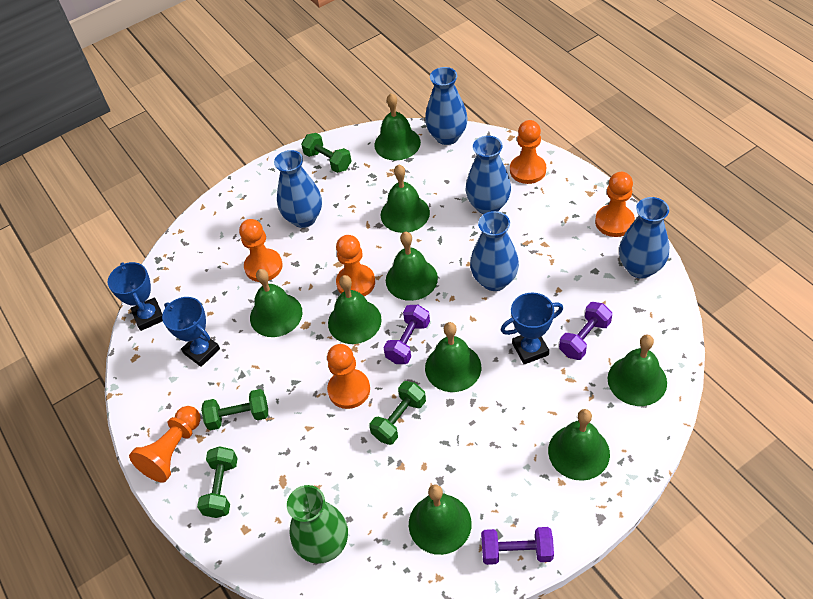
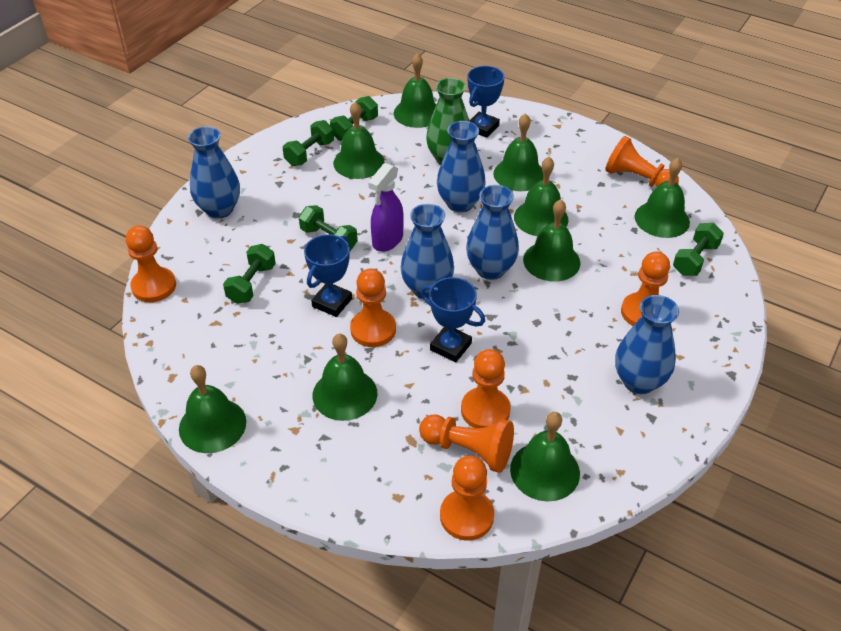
green dumbbell: [197,446,238,518] [201,389,268,430] [301,133,351,173] [369,381,426,445] = 4 -> [223,244,276,304] [283,120,334,166] [299,205,358,251] [330,96,378,141] [673,223,724,276] = 5
orange pawn: [129,406,200,483] [239,219,283,282] [327,344,370,409] [336,235,375,296] [510,120,546,184] [595,172,635,237] = 6 -> [126,226,176,302] [350,269,396,347] [419,415,514,473] [440,456,494,541] [461,349,511,428] [605,136,679,187] [621,252,670,326] = 7
purple dumbbell: [383,305,430,364] [481,527,554,565] [559,302,612,360] = 3 -> none = 0
purple spray bottle: none = 0 -> [368,163,404,252] = 1

